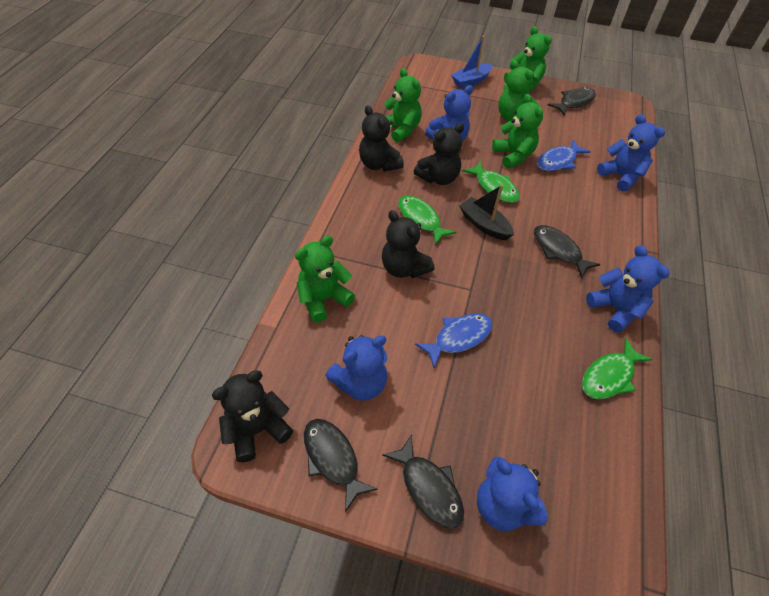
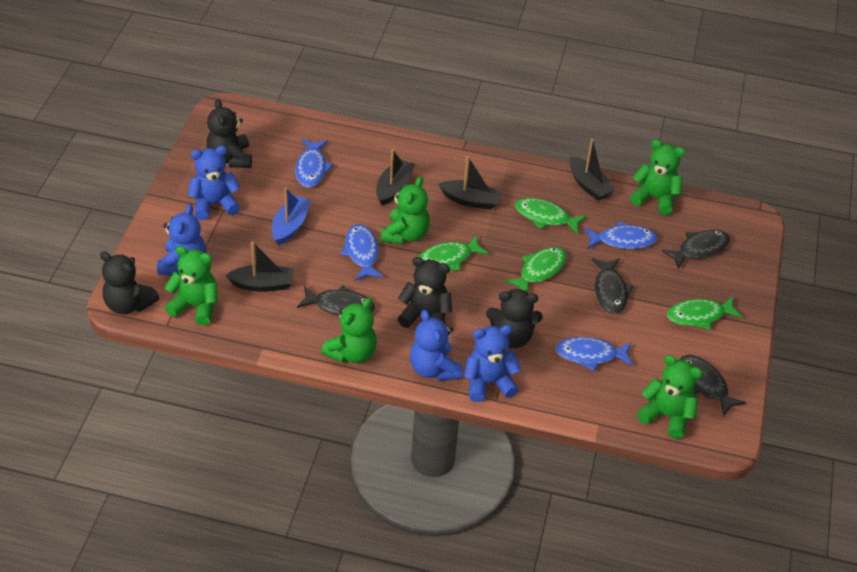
black boat: [459,184,514,240] = 1 -> [226,241,293,292] [376,149,415,205] [439,156,502,210] [569,138,615,201] = 4
blue fish: [415,313,493,368] [537,140,591,171] = 2 -> [295,139,333,188] [340,224,384,281] [555,337,633,371] [584,221,657,249] = 4
blue teddy bear: [326,335,388,401] [425,85,473,142] [477,457,548,531] [586,245,670,333] [597,114,665,192] = 5 -> [157,204,206,275] [188,146,241,220] [410,310,463,381] [464,325,521,402] = 4
green fish: [398,196,456,245] [462,161,520,203] [582,338,653,399] = 3 -> [418,235,489,271] [505,247,567,292] [515,198,587,235] [667,296,743,330] = 4

